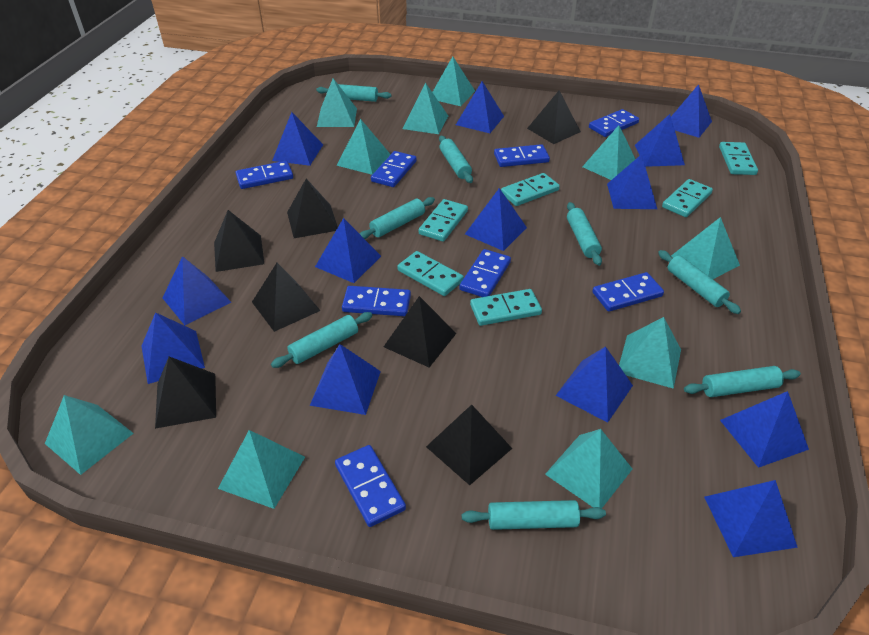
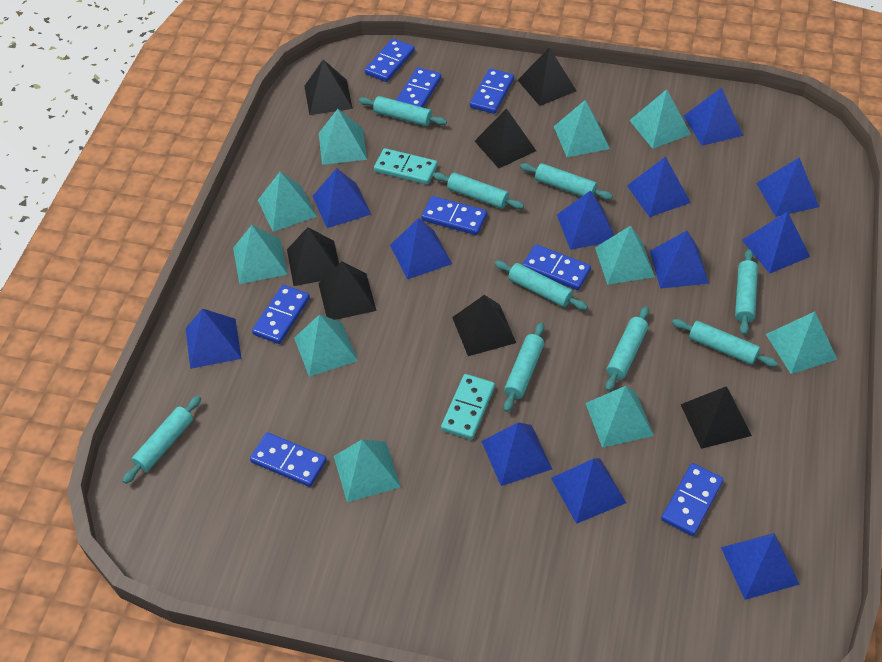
blue pyramid: [142,312,205,384] [163,256,232,325] [272,112,323,166] [310,344,381,415] [315,218,381,283] [456,81,504,133] [465,188,527,251] [556,346,633,423] [607,154,657,209] [635,114,685,167] [671,84,712,138] [704,480,798,557] [720,391,809,468] = 13 -> [185,309,242,369] [312,168,371,228] [390,218,452,279] [481,422,552,486] [551,458,626,524] [557,190,614,250] [627,157,691,217] [650,231,709,289] [684,87,743,146] [721,533,800,600] [742,211,810,274] [756,157,819,217] = 12
turquoise domino: [397,251,464,296] [419,199,468,242] [470,289,542,326] [501,173,560,206] [662,179,713,217] [719,142,758,175] = 6 -> [374,148,438,184] [441,374,495,440] = 2
turquoise rolling pin: [271,312,373,368] [316,84,391,102] [360,197,435,239] [439,136,473,183] [462,500,606,530] [567,202,602,266] [658,250,741,314] [684,366,801,397] = 8 -> [123,396,201,484] [359,96,447,126] [433,172,524,209] [495,260,588,310] [504,323,544,412] [520,163,613,200] [605,306,649,391] [672,319,778,367] [735,249,758,335] = 9

